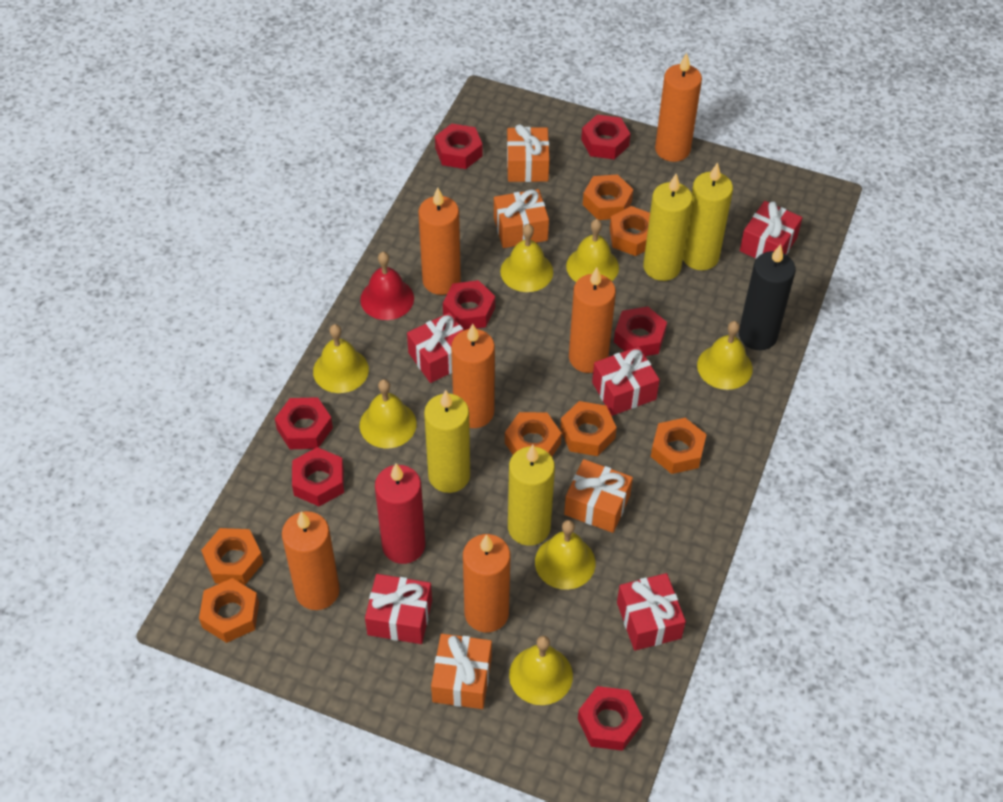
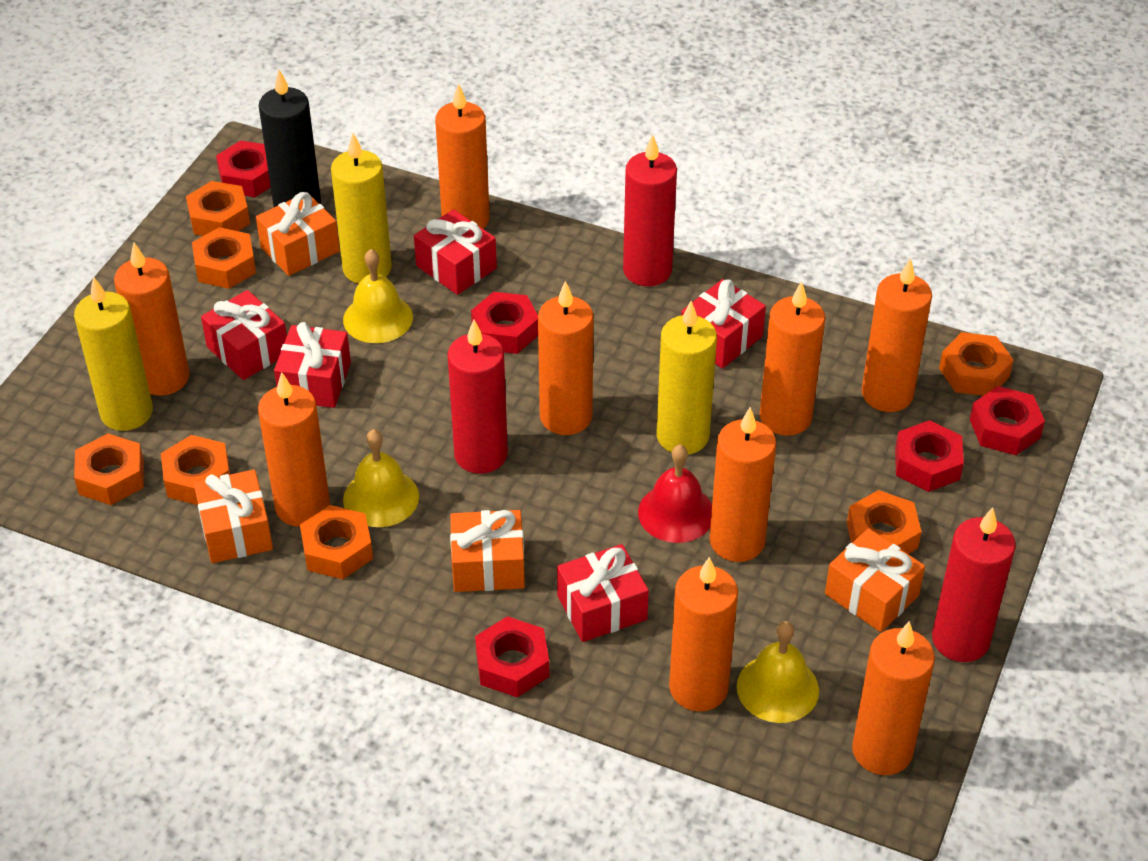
orange candle: [282,511,340,610] [418,188,461,295] [451,324,495,428] [463,534,510,632] [569,267,616,373] [655,53,702,162] = 6 -> [114,243,189,396] [258,372,330,527] [435,83,490,229] [538,281,593,435] [669,557,738,712] [710,407,776,562] [760,281,825,436] [852,621,935,775] [861,258,932,412] = 9
red candle: [375,464,425,564] = 1 -> [447,320,508,474] [623,134,677,286] [932,507,1016,662] = 3
red nut: [275,397,333,449] [292,447,344,506] [435,124,483,169] [443,280,495,330] [578,686,643,751] [581,115,630,159] [614,307,667,356] = 7 -> [216,140,271,197] [471,292,538,354] [475,616,549,697] [895,420,964,492] [970,386,1045,455] = 5
yellow bell: [313,324,369,393] [360,379,417,448] [500,224,553,292] [509,636,573,705] [535,520,595,590] [566,219,619,282] [697,321,753,390] = 7 -> [343,249,413,343] [343,429,419,527] [737,621,819,723] = 3
yellow candle: [424,390,470,493] [508,445,555,546] [643,174,693,281] [683,162,733,270] = 4 -> [74,276,153,431] [331,133,392,284] [657,301,717,454] = 3

